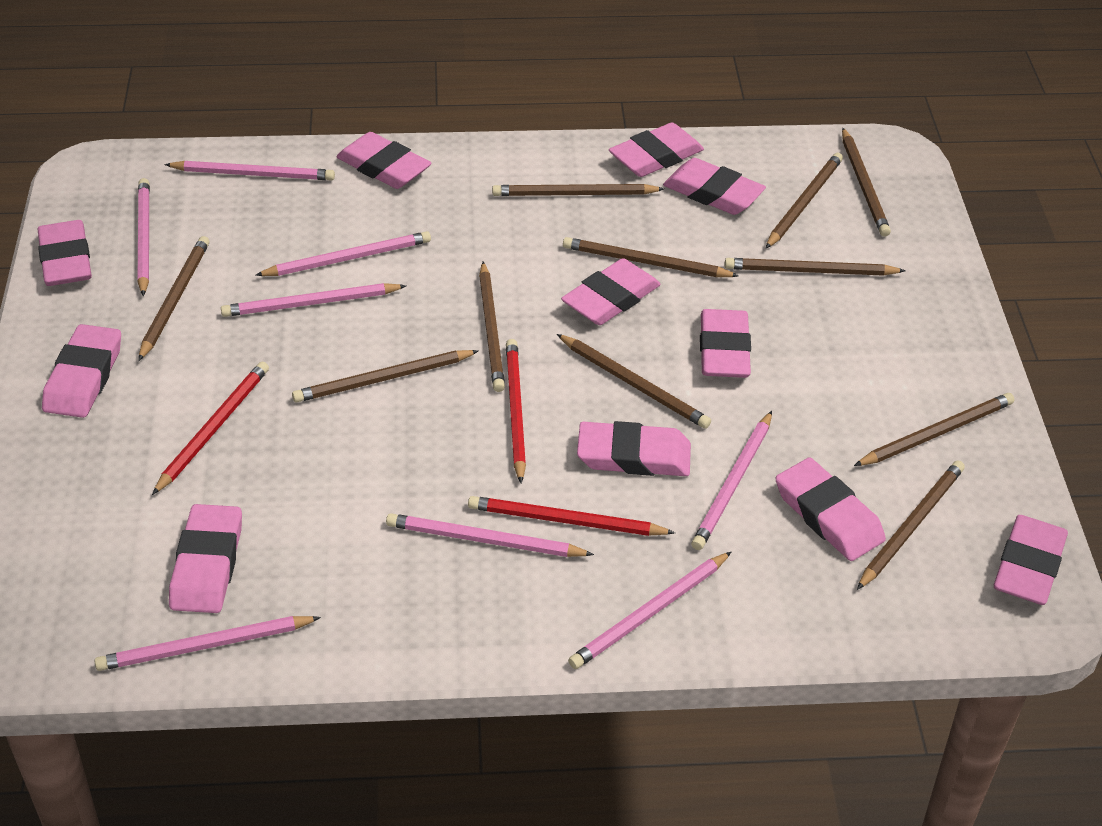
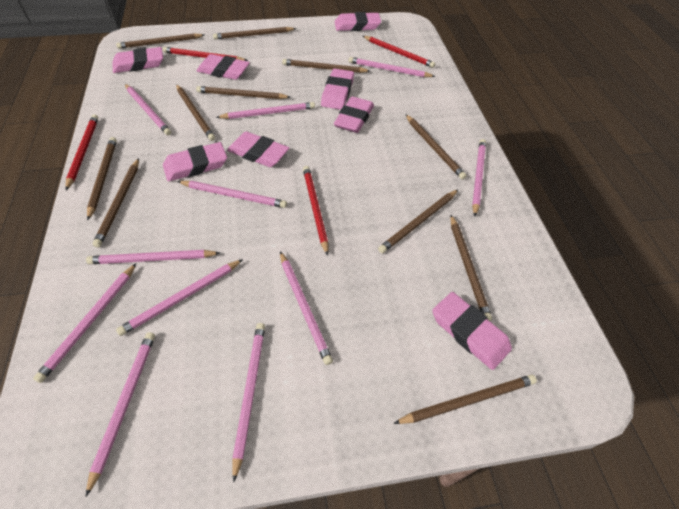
pink eraser: [37,220,92,286] [42,324,121,418] [169,504,242,613] [336,132,431,189] [561,258,661,325] [577,421,691,476] [609,123,704,177] [663,158,766,215] [700,309,751,378] [775,457,886,561] [994,515,1068,605] = 11 -> [112,47,163,73] [163,142,227,181] [197,54,250,80] [227,132,289,167] [321,68,354,110] [334,96,374,133] [335,12,381,31] [432,292,512,370] = 8
pink pencil: [95,616,321,671] [137,178,150,296] [164,161,335,180] [221,283,406,317] [255,231,431,276] [386,513,594,557] [568,552,731,669] [691,411,772,550] = 8 -> [33,263,136,383] [86,250,220,264] [86,332,155,497] [116,259,243,336] [125,84,171,135] [177,181,287,208] [216,102,315,119] [232,323,265,483] [280,251,333,365] [349,57,435,77] [472,139,486,216] = 11
red pencil: [152,362,269,495] [468,496,675,536] [506,339,526,483] = 3 -> [65,114,98,190] [163,47,248,61] [303,166,328,256] [363,36,435,68] = 4

